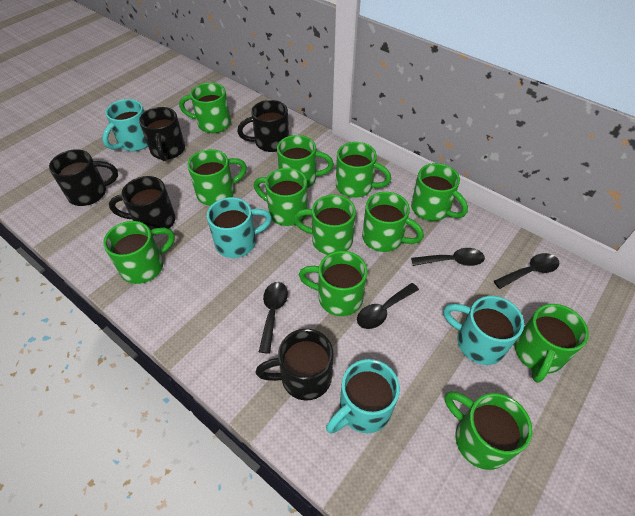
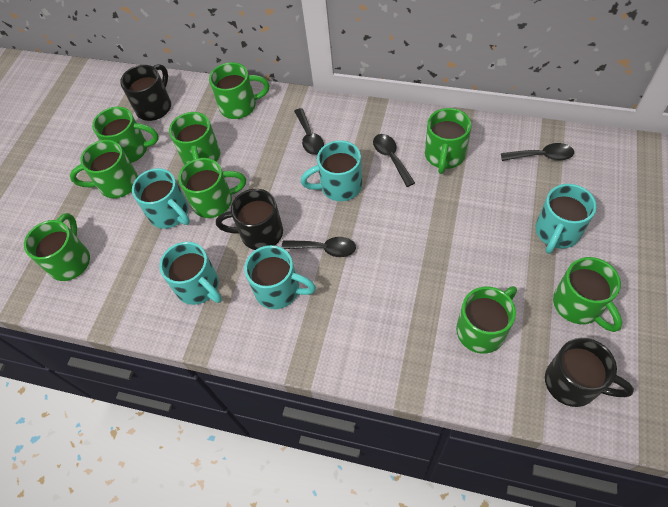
black mug: [49,149,118,206] [109,176,175,230] [139,107,185,161] [237,100,289,152] [256,329,334,400] = 5 -> [120,64,171,121] [216,189,283,250] [545,338,634,407] = 3
green mug: [103,221,175,284] [179,83,231,133] [188,149,247,206] [254,168,308,226] [277,135,334,188] [294,195,356,255] [299,251,367,316] [336,142,391,198] [362,192,424,252] [411,163,468,221] [445,391,533,470] [515,304,589,383] = 12 -> [24,213,90,281] [70,140,138,198] [92,107,159,163] [169,112,220,165] [179,158,246,218] [209,62,269,119] [425,108,471,174] [456,286,517,354] [553,257,622,332] = 9
turquoise mug: [102,99,148,151] [207,197,272,258] [326,359,400,434] [443,296,524,365] = 4 -> [132,168,190,229] [159,242,222,305] [244,245,316,309] [301,140,362,201] [536,184,597,254] = 5

